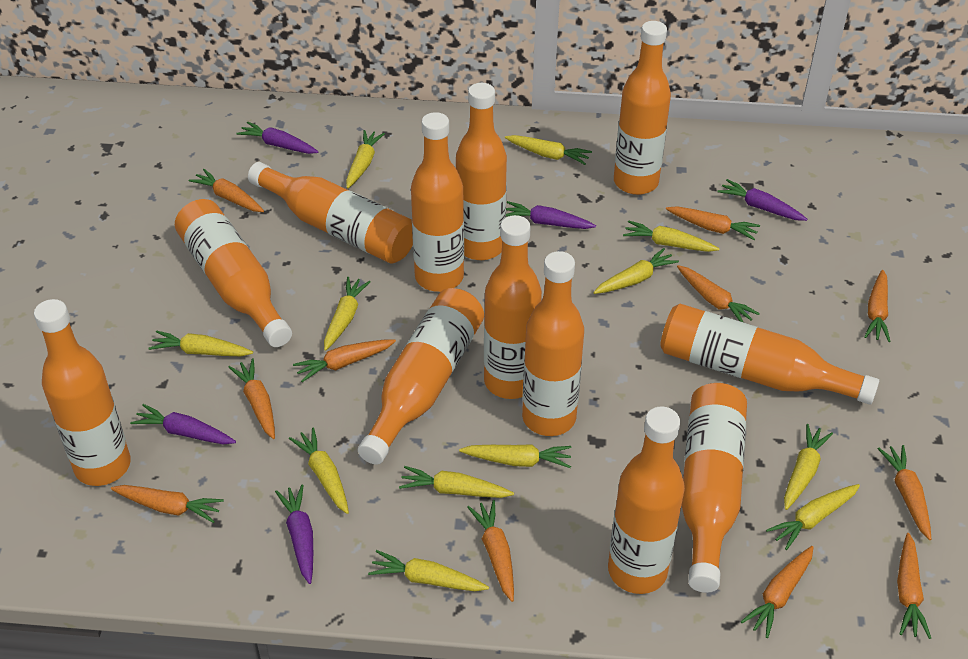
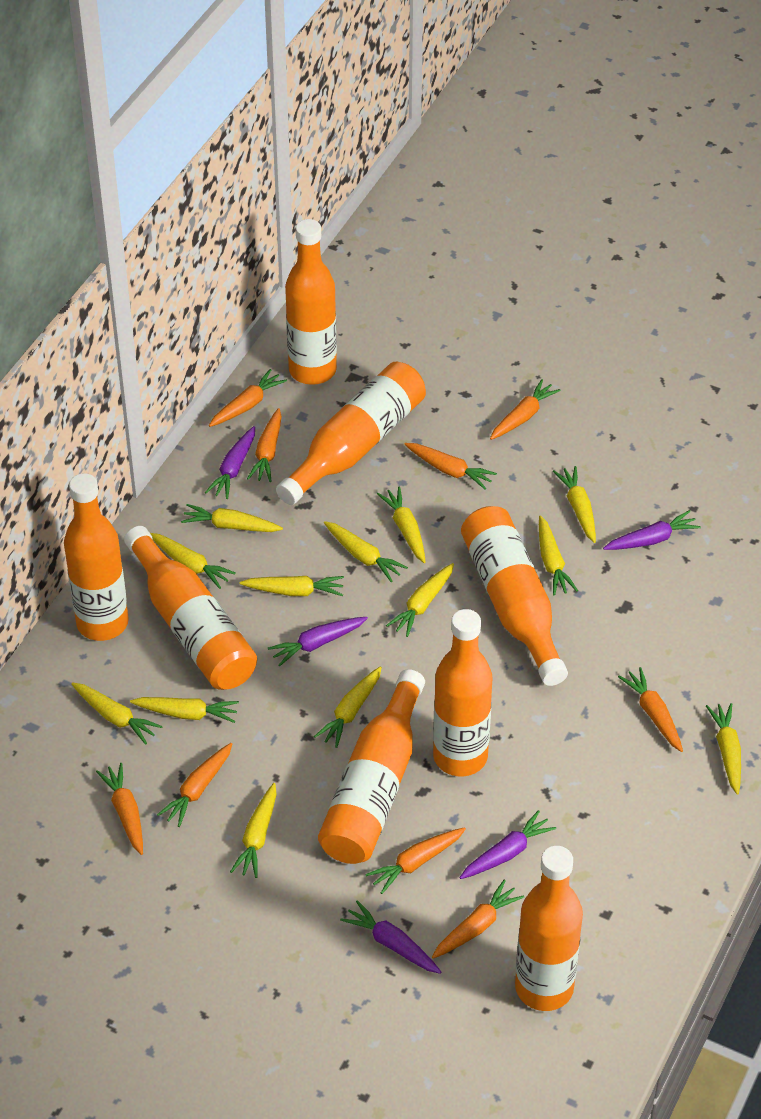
orange bottle: [34,299,131,486] [175,199,292,347] [248,162,413,264] [358,288,484,465] [411,112,464,292] [456,83,507,260] [484,215,542,399] [522,251,584,436] [608,406,685,594] [614,21,671,195] [660,304,879,405] [681,383,747,593] = 12 -> [64,473,129,641] [124,526,257,690] [276,362,426,505] [285,219,337,385] [318,669,425,864] [433,609,492,776] [461,506,568,686] [515,846,583,1011] = 8
orange carrot: [111,485,224,523] [189,169,264,212] [229,358,275,439] [293,339,396,382] [467,500,514,602] [666,206,760,240] [677,265,760,322] [740,546,814,638] [864,270,891,342] [878,445,931,540] [897,533,931,639] = 11 -> [96,763,143,855] [157,743,232,827] [209,369,287,427] [247,408,282,482] [365,827,466,894] [404,443,497,490] [432,880,524,959] [490,379,561,440] [618,667,683,752] = 9
yellow carrot: [148,330,253,356] [289,427,349,514] [324,277,371,351] [346,130,385,189] [368,550,489,591] [399,466,514,498] [459,444,571,468] [505,135,592,165] [593,248,679,294] [623,220,720,252] [766,484,860,550] [784,424,833,510] = 12 -> [71,682,163,744] [130,697,239,723] [150,533,236,589] [181,504,283,532] [230,783,277,878] [239,576,344,596] [314,666,382,748] [324,521,408,582] [377,487,426,563] [386,563,454,637] [539,515,578,596] [553,466,596,543] [706,703,741,795] = 13

